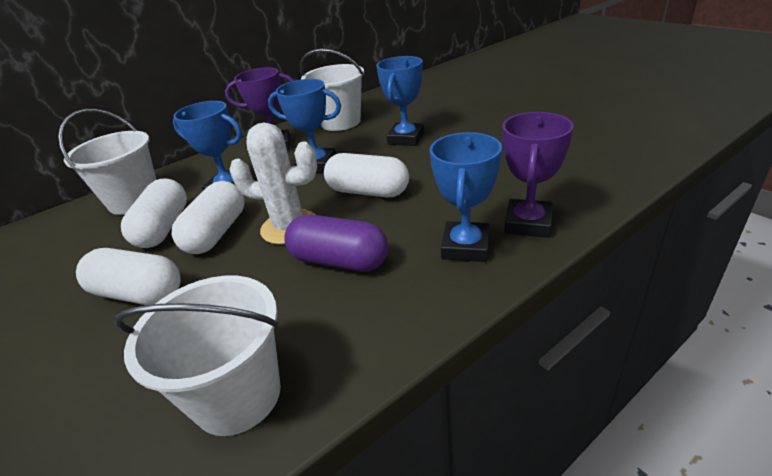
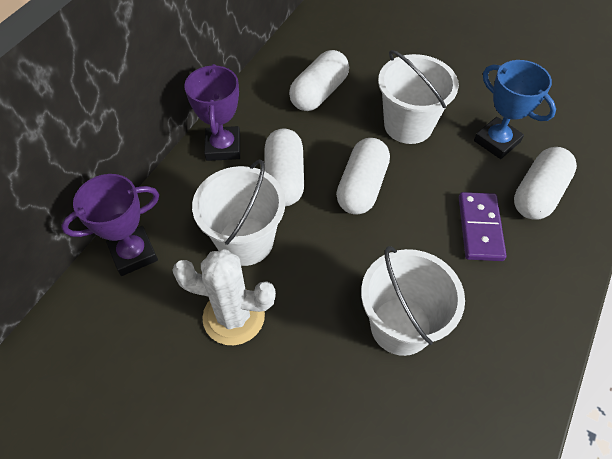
blue trophy: [173,101,242,190] [268,79,341,173] [376,56,424,146] [430,132,502,262] = 4 -> [474,60,556,159] = 1
purple capsule: [284,215,389,272] = 1 -> none = 0
purple domino: none = 0 -> [459,192,507,261] = 1

